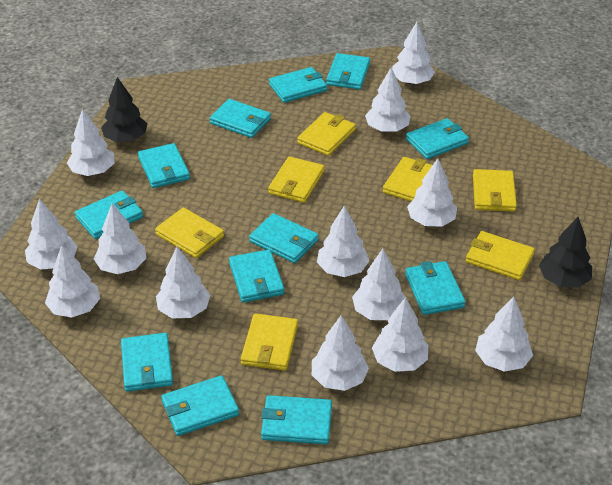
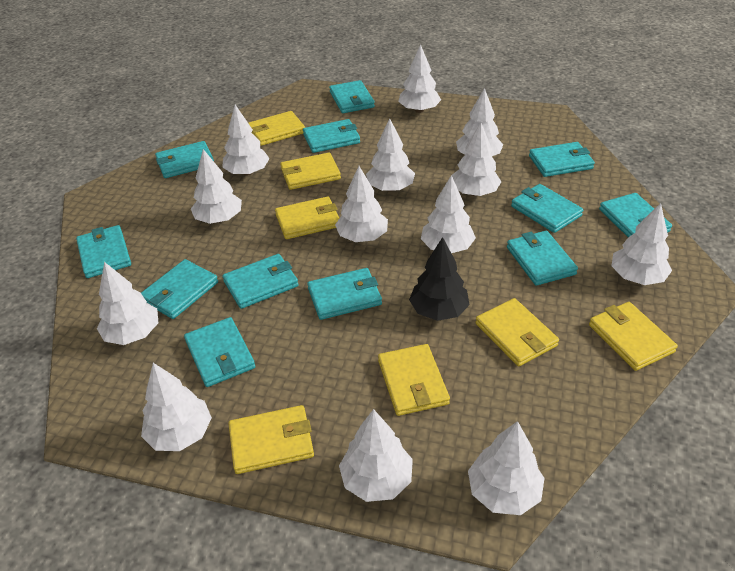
black tree: [101,77,147,142] [539,217,592,287] = 2 -> [409,237,470,321] = 1

